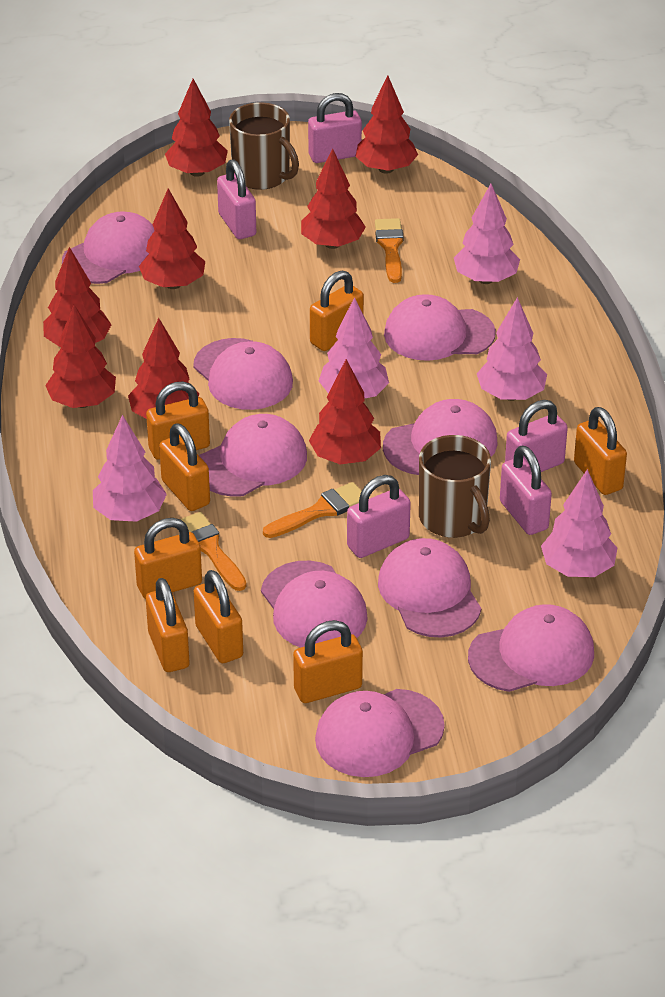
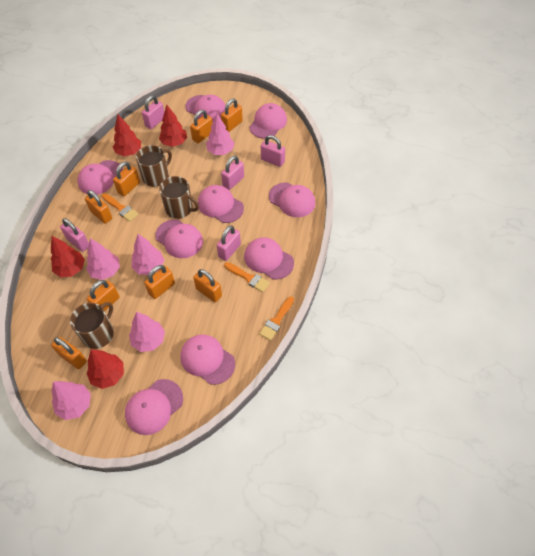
brown mug: [229,102,299,190] [419,435,491,538] = 2 -> [70,302,114,349] [136,145,172,187] [159,176,199,219] = 3
red tree: [43,247,112,347] [45,305,116,408] [128,318,199,419] [139,188,205,289] [165,79,228,177] [301,148,366,249] [309,359,381,464] [355,76,418,174] = 8 -> [51,236,85,277] [87,349,124,389] [113,114,141,156] [159,105,187,147] = 4

